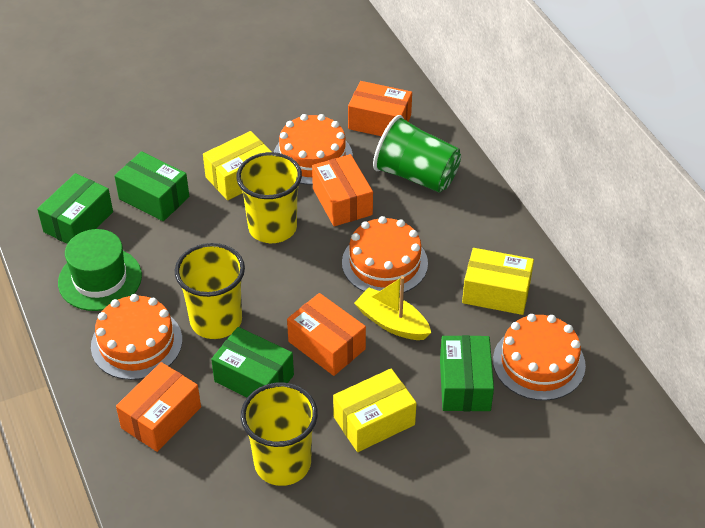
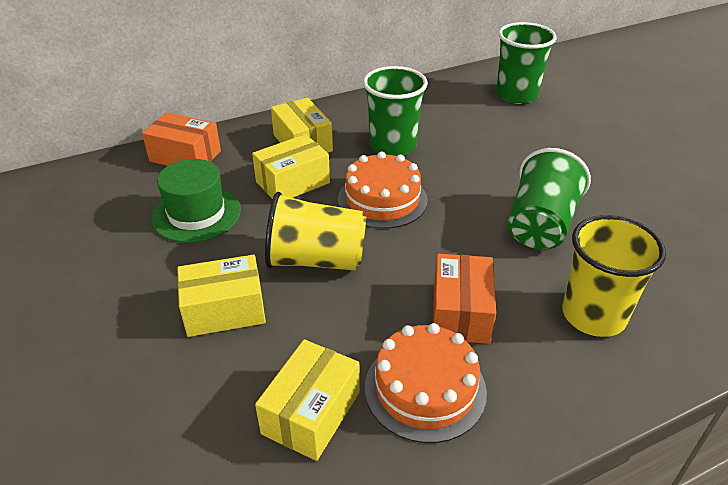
green box: [37,173,113,244] [114,151,189,221] [211,327,294,397] [440,335,494,411] = 4 -> none = 0
green cup: [373,115,461,193] = 1 -> [363,66,428,156] [496,22,557,104] [508,148,591,250] = 3
orange box: [116,362,201,452] [287,293,366,376] [312,154,373,226] [348,81,412,136] = 4 -> [142,112,221,166] [433,254,496,344] = 2
orange cake: [91,294,182,380] [274,114,353,185] [342,216,428,293] [493,314,586,401] = 4 -> [338,151,428,229] [365,323,487,443] = 2
yellow boat: [354,276,431,340] = 1 -> none = 0
yellow box: [203,131,272,200] [333,369,417,452] [462,248,534,315] = 3 -> [177,255,266,337] [252,134,330,199] [255,339,360,461] [271,98,333,153] = 4
yellow cup: [175,243,245,339] [236,152,302,243] [241,382,318,486] = 3 -> [265,192,367,270] [562,215,666,337] = 2

